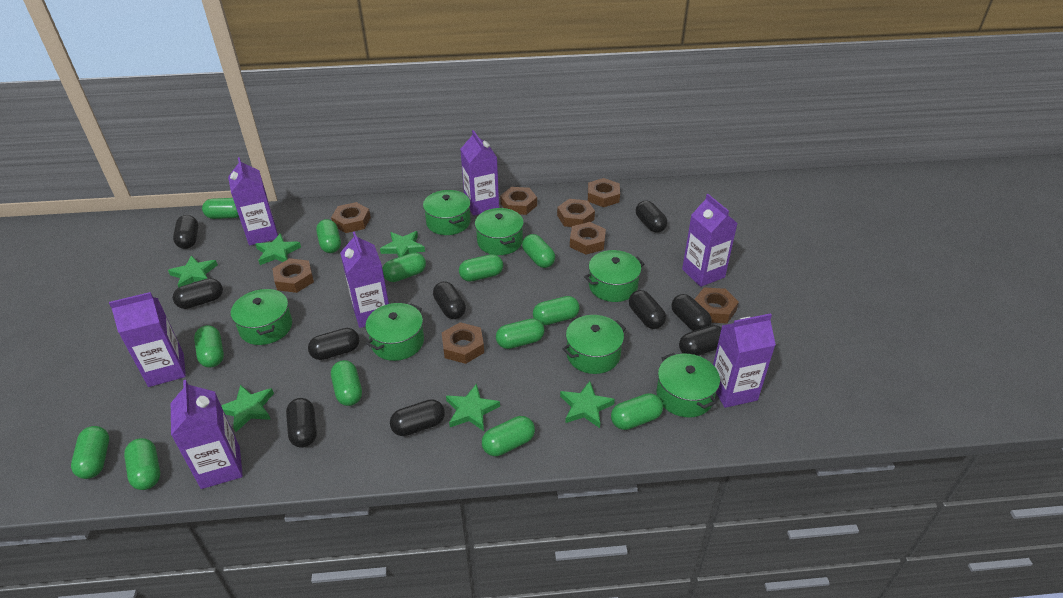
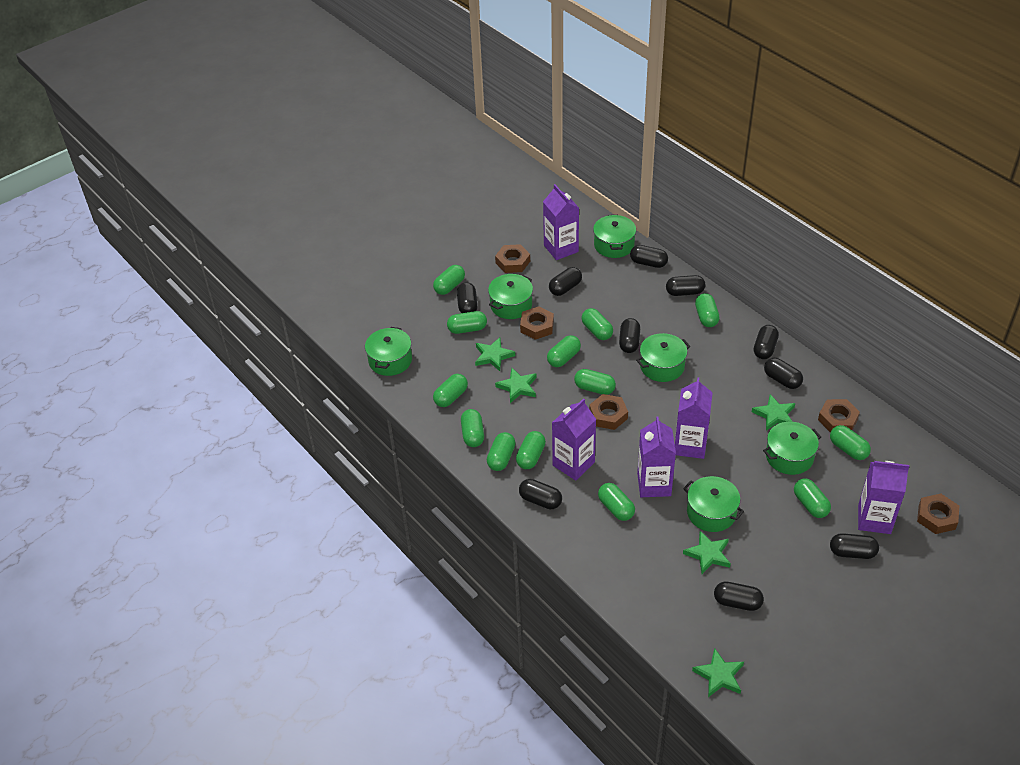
brown nut: [272,258,314,293] [331,202,371,233] [442,322,484,364] [500,187,537,215] [557,199,595,227] [570,222,606,255] [588,178,620,207] [694,287,739,323] = 8 -> [495,244,530,273] [520,306,554,340] [589,394,628,430] [818,399,860,433] [917,494,959,534] = 5
green pot: [231,289,292,345] [365,303,424,361] [423,190,471,235] [475,208,524,255] [563,315,626,374] [584,250,644,302] [656,353,720,417] = 7 -> [365,327,412,376] [488,274,533,319] [593,215,636,258] [636,333,690,382] [683,476,744,532] [763,422,821,475] = 6
green star: [168,255,218,287] [221,385,274,432] [255,233,301,265] [380,231,425,257] [446,384,500,431] [560,381,615,428] = 6 -> [475,337,515,371] [495,368,536,403] [683,531,731,574] [692,648,744,697] [752,394,795,431] = 5
purple carton: [109,292,186,387] [171,380,243,489] [228,157,278,246] [340,231,389,328] [460,130,499,216] [682,194,737,287] [713,313,776,408] = 7 -> [543,184,579,260] [552,398,596,481] [637,416,676,497] [675,378,713,459] [858,461,909,534] = 5

